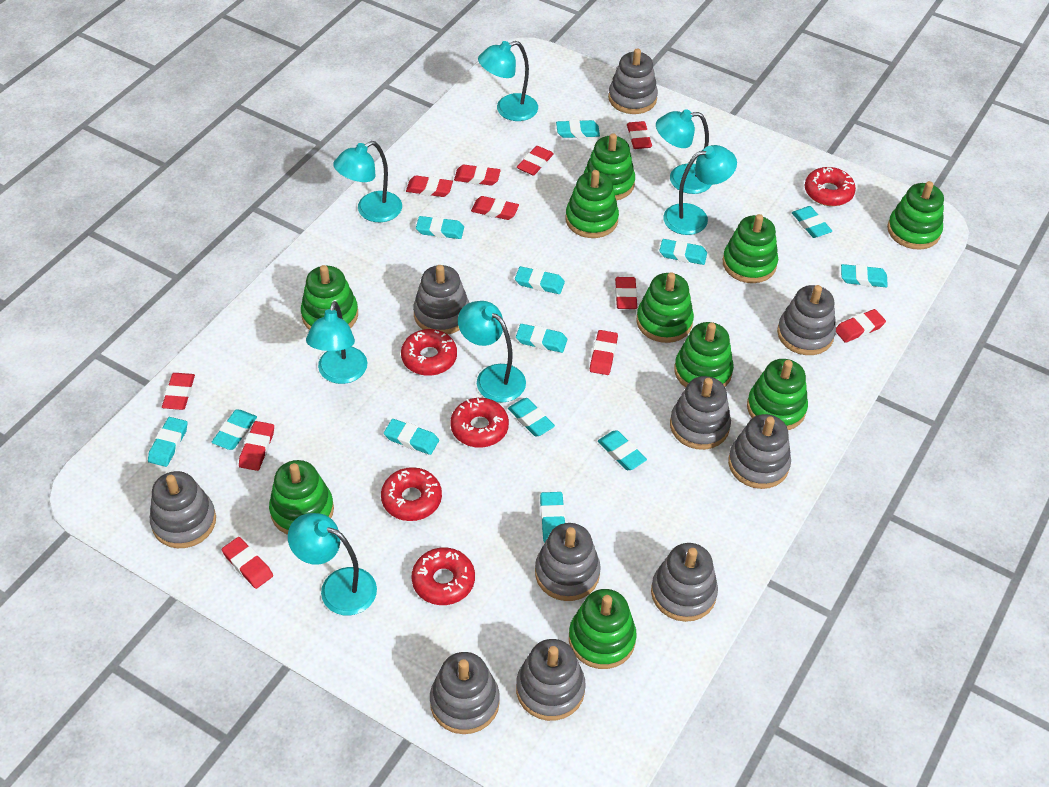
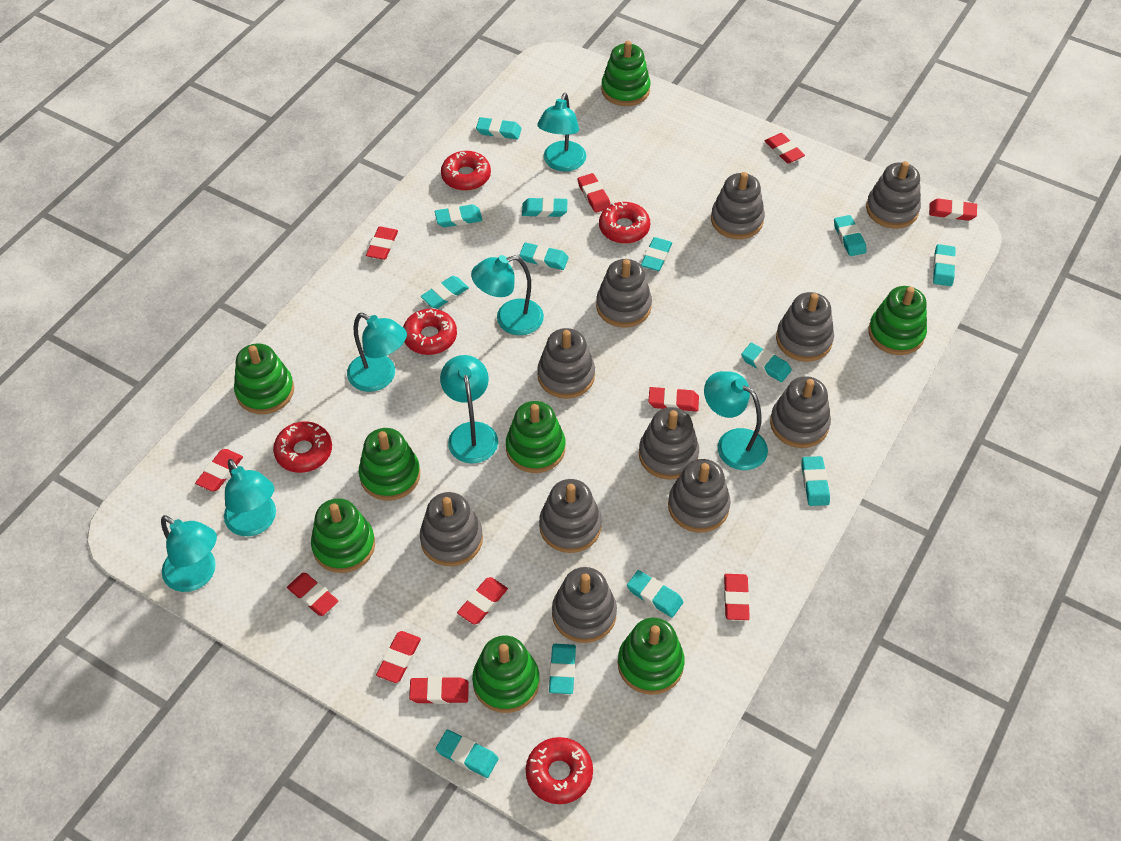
green stacking toy: [269,460,334,535] [301,265,358,330] [566,170,619,238] [569,589,637,669] [584,133,635,200] [636,272,694,343] [674,322,734,388] [723,214,778,283] [747,359,808,430] [887,181,944,250] = 10 -> [234,343,294,414] [311,498,375,573] [359,428,420,501] [472,636,539,713] [506,401,565,473] [601,41,650,106] [618,618,685,695] [868,286,927,355] = 8
grey stacking toy: [150,471,216,548] [413,265,469,334] [430,652,500,734] [516,639,585,721] [535,523,601,601] [608,49,658,114] [651,543,718,622] [670,376,731,450] [728,414,791,489] [777,285,836,355] = 10 -> [420,492,483,566] [537,328,595,399] [539,479,602,553] [552,567,617,643] [596,259,652,328] [639,407,699,480] [668,459,731,533] [711,172,765,239] [770,376,831,448] [776,292,834,362] [866,161,921,229] = 11

